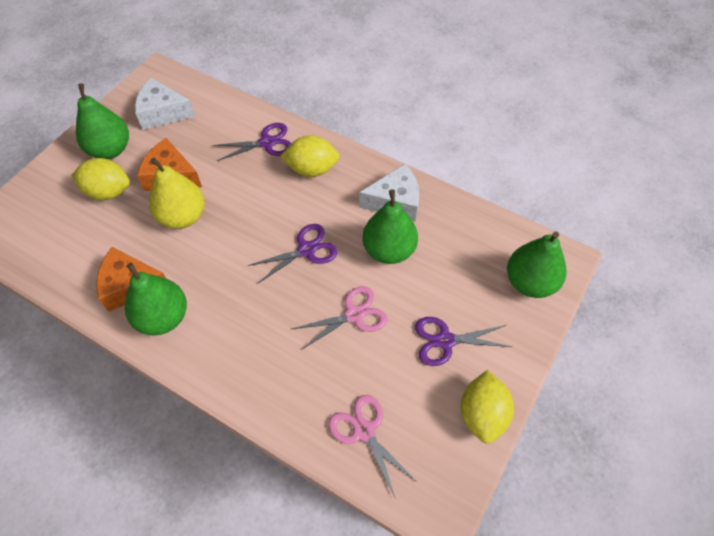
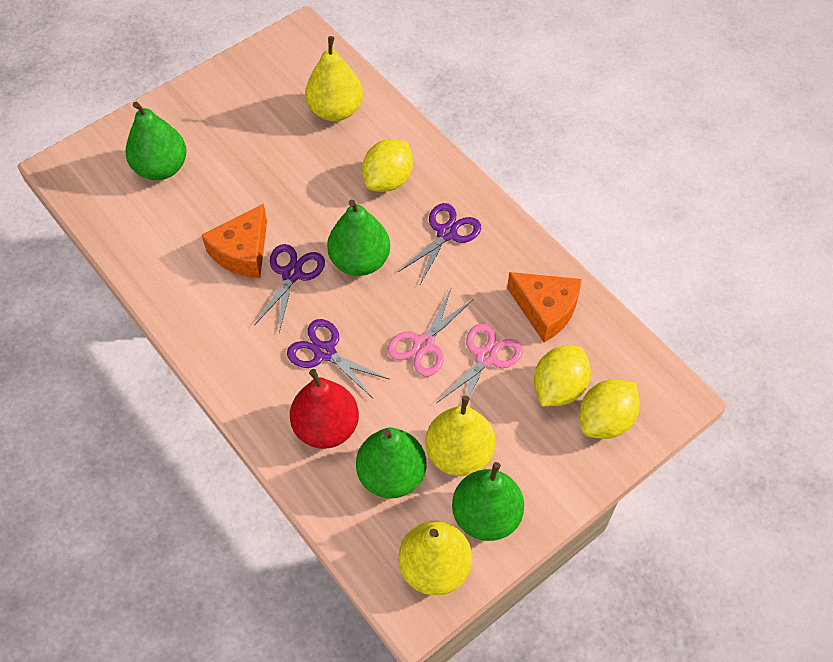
red pear: none = 0 -> [290,369,359,449] = 1
white cheese: [135,78,195,130] [359,164,419,221] = 2 -> none = 0
yellow pear: [149,158,205,229] = 1 -> [305,36,363,121] [398,521,472,595] [425,396,495,476] = 3

